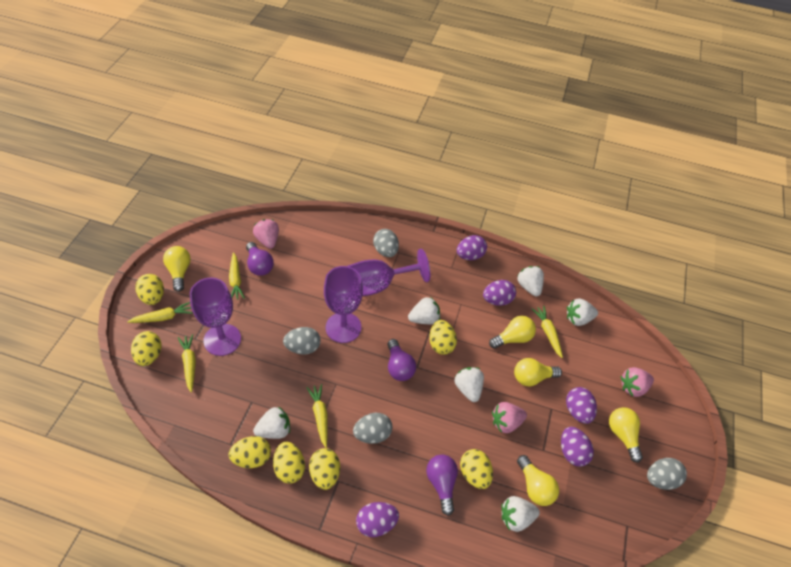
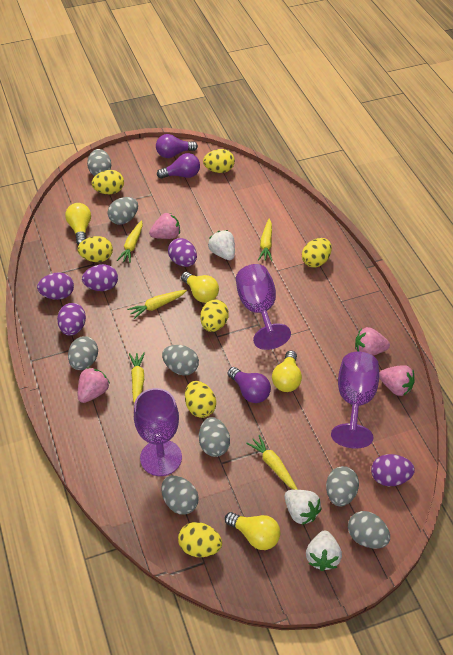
grey egg: [283,327,320,355] [353,413,392,444] [373,229,399,257] [647,458,687,490] = 4 -> [68,336,98,370] [87,149,111,176] [107,197,138,225] [161,476,199,515] [162,345,199,376] [199,417,230,457] [326,466,359,506] [348,511,390,548] = 8
pink strawberry: [253,219,279,249] [492,402,527,433] [620,367,654,397] = 3 -> [78,367,110,403] [149,212,180,239] [355,327,390,356] [379,365,415,396] = 4
white strawberry: [253,407,290,439] [408,297,440,324] [454,367,484,402] [501,496,540,532] [517,266,544,296] [567,298,598,326] = 6 -> [208,230,235,260] [285,490,322,525] [306,531,342,571] = 3
yellow light bulb: [163,246,191,292] [489,316,536,349] [514,358,562,386] [517,455,559,506] [609,407,643,463] = 5 -> [65,203,91,245] [181,272,219,303] [225,512,280,550] [272,351,302,392] = 4

